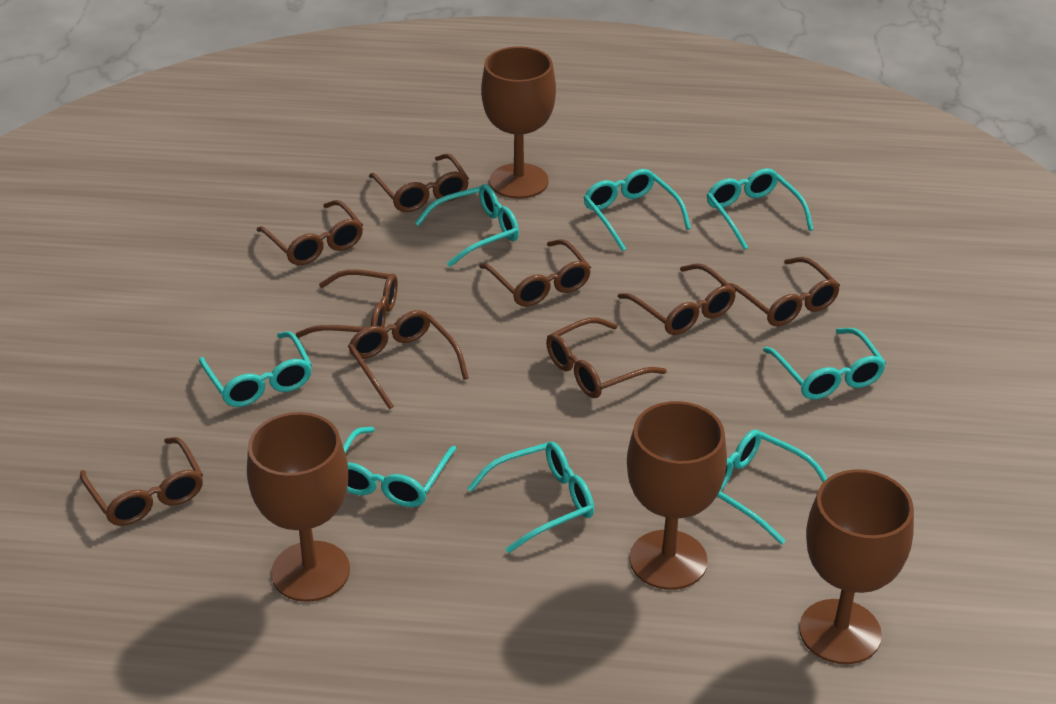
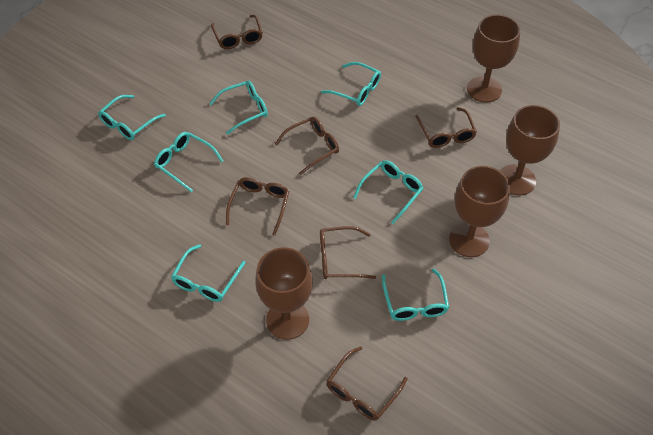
brown glasses: [80,437,203,526] [257,200,363,265] [296,269,398,338] [348,310,469,409] [369,153,469,212] [479,239,591,307] [546,318,667,398] [618,263,736,335] [721,257,840,326] = 9 -> [211,15,263,49] [226,177,289,236] [275,117,339,175] [320,226,376,279] [327,346,408,421] [415,107,477,148] = 6
turquoise glasses: [199,331,312,407] [343,427,456,507] [415,184,519,267] [467,442,594,553] [583,169,691,252] [707,168,813,250] [717,429,828,545] [763,328,886,400] = 8 -> [98,95,166,140] [154,132,223,192] [171,244,246,302] [209,81,268,135] [321,62,381,106] [353,160,423,224] [382,269,449,321] = 7

